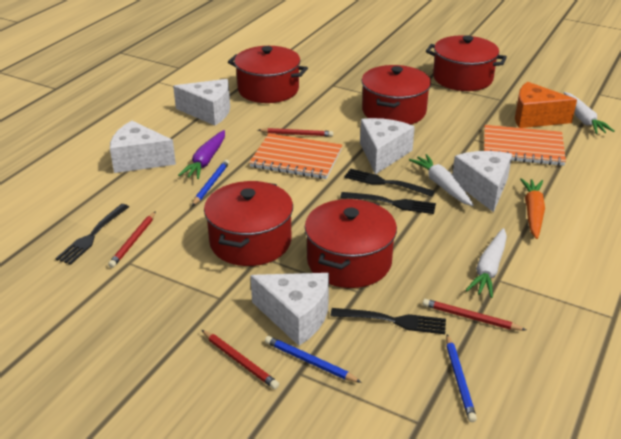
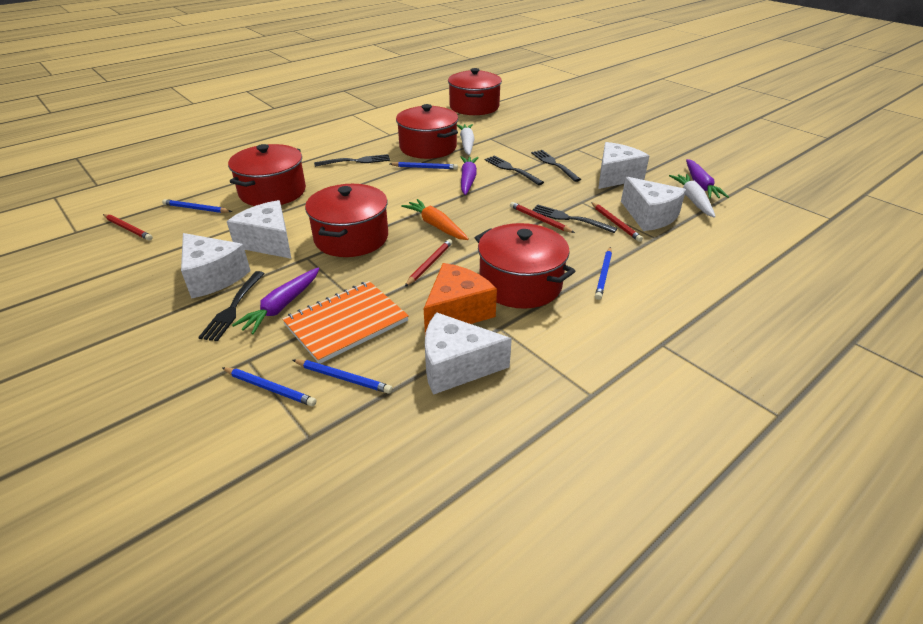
black fork: [55,204,129,265] [330,308,446,334] [340,192,436,214] [344,168,435,197] = 4 -> [198,271,265,341] [314,154,390,167] [484,156,544,185] [531,150,581,182] [532,204,617,233] = 5
blue pencil: [192,160,229,206] [265,336,362,383] [446,335,477,422] = 3 -> [162,199,232,213] [222,367,316,406] [293,359,392,394] [390,162,458,170] [595,247,612,300] = 5
orange notebook: [249,133,342,179] [484,125,566,166] = 2 -> [282,281,409,364] = 1
purple carrot: [178,130,225,179] = 1 -> [232,267,319,334] [461,156,479,195] [686,159,729,199] = 3
white carrot: [409,154,474,206] [466,228,507,298] [563,92,615,134] = 3 -> [457,124,475,155] [669,174,715,218] = 2

